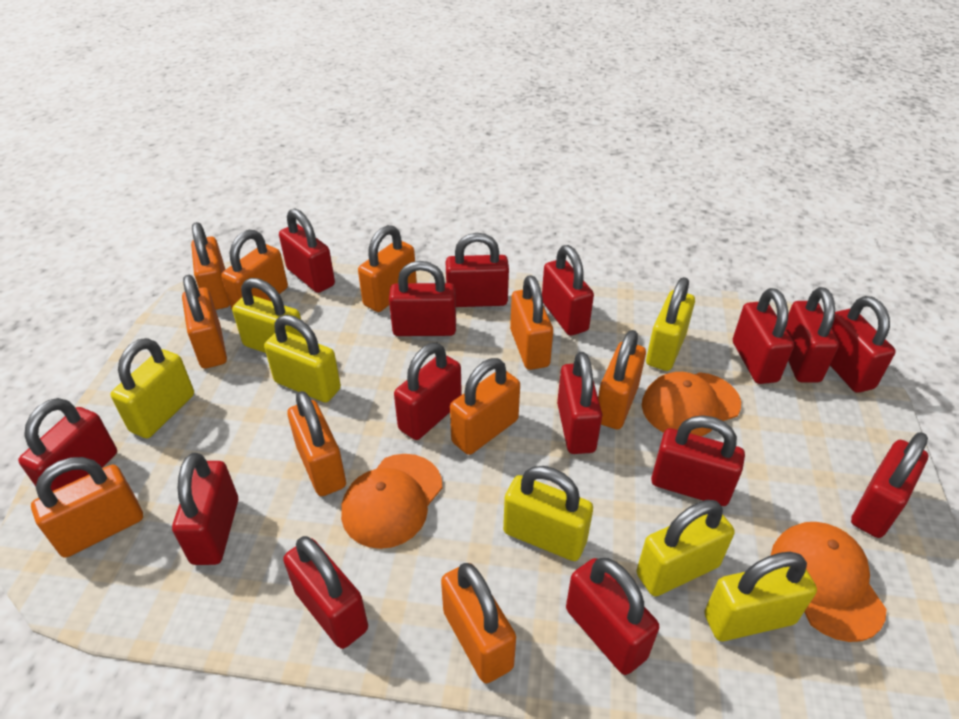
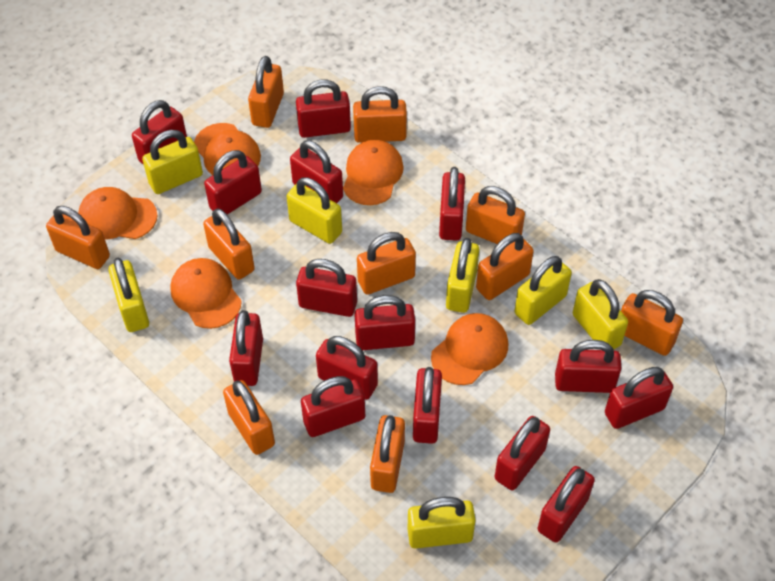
orange cap: [341,454,442,549] [642,372,741,436] [771,522,886,642] = 3 -> [78,187,157,240] [170,258,242,329] [194,123,261,175] [343,140,404,205] [431,313,508,385] = 5

